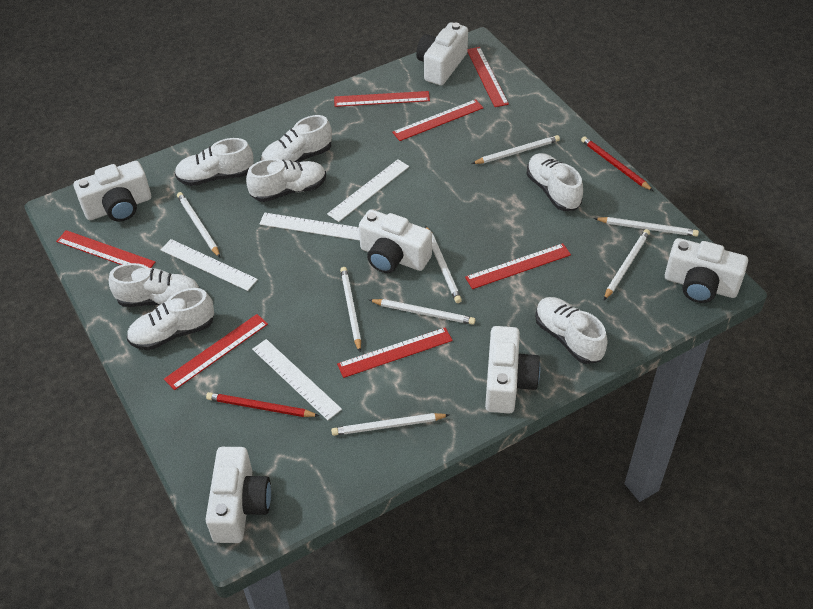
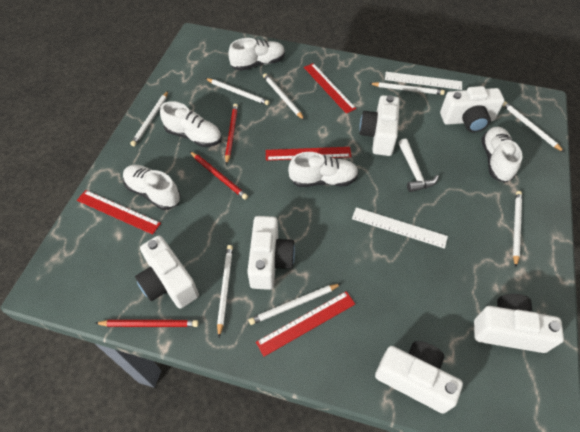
red pencil: [206,392,319,417] [581,136,653,191] = 2 -> [95,320,199,327] [190,151,248,200] [225,104,238,165] = 3
red ruler: [56,230,155,268] [164,314,268,390] [334,91,430,107] [337,327,453,378] [392,99,484,141] [465,243,571,289] [467,47,509,107] = 7 -> [77,190,161,235] [256,291,355,356] [266,147,352,161] [304,63,356,114] = 4
white hammer: none = 0 -> [398,138,439,192] = 1
white ruler: [160,239,258,291] [252,339,342,420] [259,213,360,241] [327,159,409,222] = 4 -> [352,207,448,249] [385,72,462,90] = 2
white shoe: [109,263,199,307] [127,288,214,350] [175,138,254,186] [246,159,326,202] [261,115,332,162] [526,153,583,211] [535,297,608,364] = 7 -> [123,165,181,210] [160,101,222,147] [228,38,285,71] [288,152,359,187] [481,127,523,183] = 5

